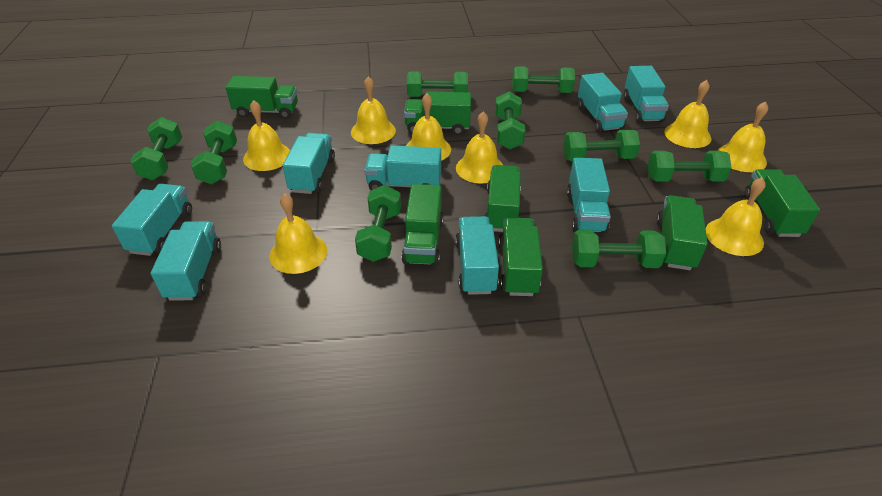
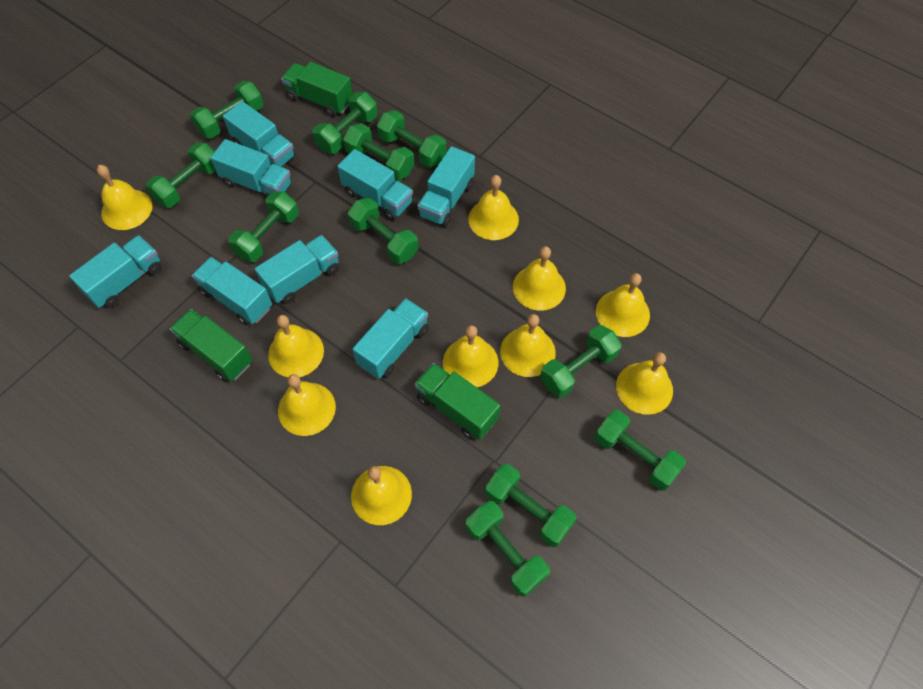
green dumbbell: [130,117,182,180] [191,121,237,184] [355,185,401,262] [407,71,468,97] [495,91,525,149] [512,66,575,93] [563,130,640,162] [572,230,666,268] [648,151,732,182] = 9 -> [146,143,216,208] [190,81,264,139] [228,191,299,262] [312,92,378,154] [343,123,414,180] [348,197,419,264] [376,110,446,168] [466,501,550,597] [485,464,577,547] [540,325,622,398] [594,410,686,491] = 11
green truck: [226,76,298,119] [401,184,443,266] [404,91,471,135] [485,165,521,232] [499,218,543,296] [656,195,708,270] [745,169,820,237] = 7 -> [170,309,252,382] [281,62,353,117] [414,363,500,440] = 3
yellow bell: [243,100,290,171] [269,193,327,274] [351,76,396,144] [406,94,451,161] [456,111,503,184] [664,80,711,148] [706,177,766,256] [717,102,768,172] = 8 -> [97,165,152,230] [268,315,324,377] [278,374,336,436] [351,466,412,525] [443,325,499,387] [468,175,519,240] [500,314,556,377] [513,246,566,311] [596,273,650,337] [616,352,673,415] = 10

